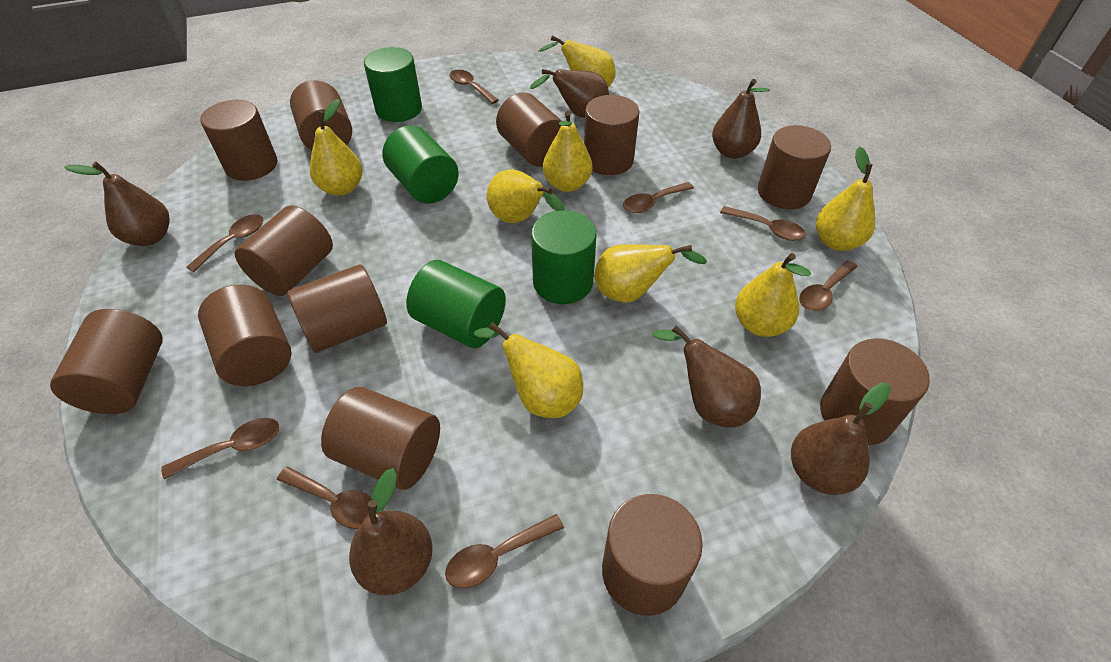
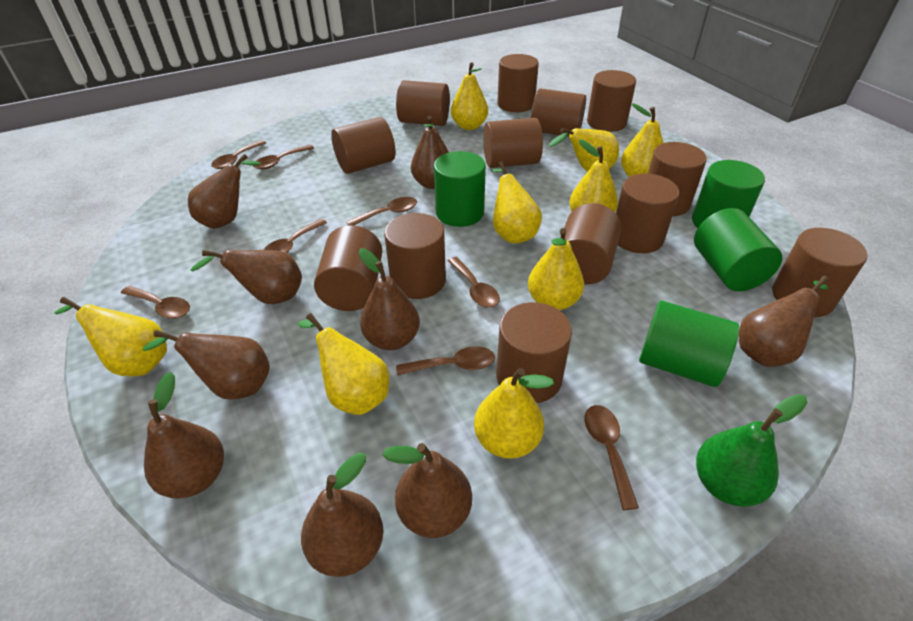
brown cylinder: [50,309,163,414] [198,285,292,386] [201,100,277,181] [235,205,333,296] [287,264,387,353] [290,80,352,150] [321,387,440,490] [496,92,562,167] [584,95,640,175] [602,494,703,616] [758,125,831,209] [820,338,930,445] = 12 -> [314,225,382,311] [331,117,396,174] [384,213,446,299] [396,80,450,126] [483,118,543,168] [496,302,572,403] [497,54,539,112] [531,88,586,137] [560,203,621,285] [587,70,636,132] [616,174,679,253] [648,142,707,216] [772,228,868,317] = 13
brown pear: [64,162,170,246] [349,468,433,595] [530,69,609,118] [652,325,761,428] [712,79,770,159] [791,383,891,495] = 6 -> [143,330,270,400] [144,372,224,499] [188,154,261,229] [190,250,302,304] [301,452,384,577] [359,248,420,350] [382,443,472,538] [411,116,449,189] [739,276,829,367] = 9
green pear: none = 0 -> [696,394,808,507] = 1
yellow pear: [310,99,363,196] [474,322,583,418] [487,169,565,223] [538,36,616,88] [543,111,593,192] [594,244,707,302] [735,253,811,337] [816,147,875,251] = 8 -> [54,297,167,376] [298,313,390,415] [451,63,488,130] [474,368,554,459] [491,161,542,243] [528,228,584,310] [549,128,619,171] [569,140,618,212] [621,103,663,177] = 9

